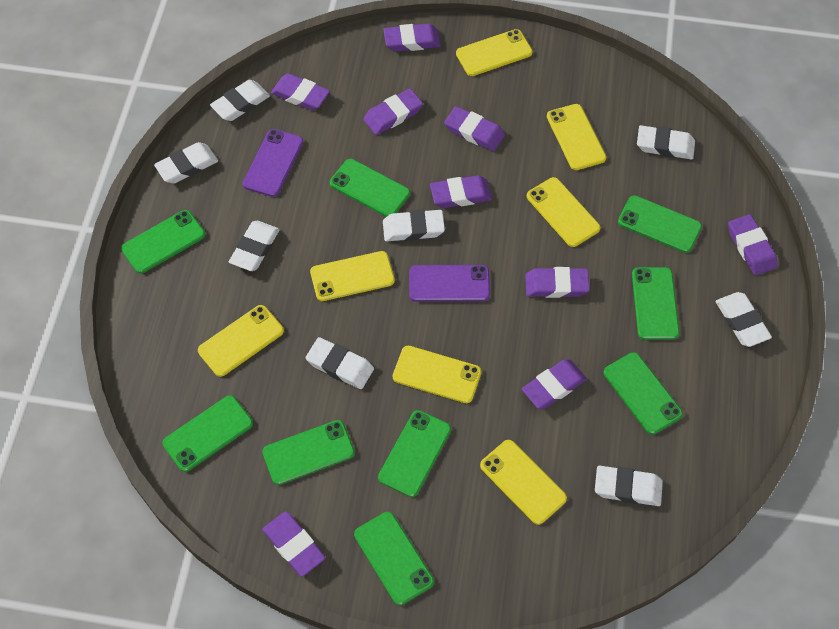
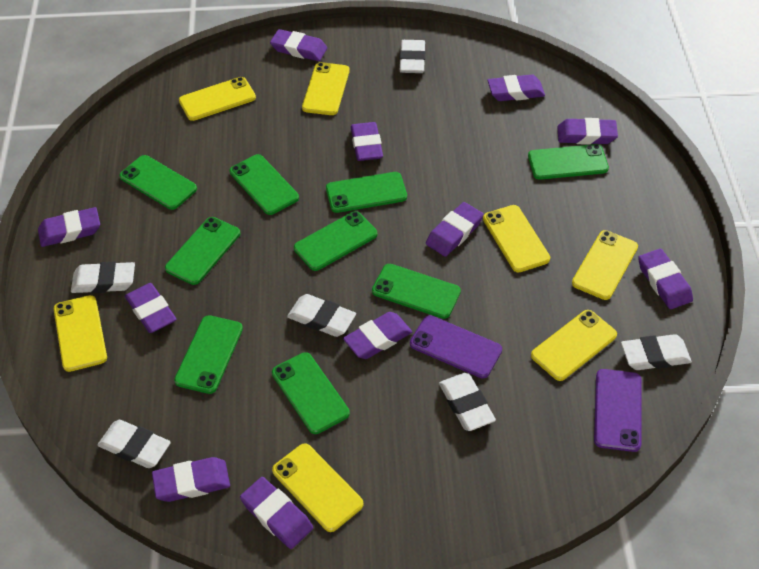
purple eraser: [262,512,325,577] [271,73,330,111] [363,89,423,135] [383,24,441,52] [430,175,492,208] [444,106,505,151] [522,359,587,409] [525,267,590,298] [728,214,778,275] = 9 -> [38,207,100,247] [125,283,176,333] [152,457,230,502] [240,477,313,549] [270,29,327,61] [343,312,412,359] [351,122,383,161] [426,202,484,257] [487,75,545,101] [557,118,618,145] [638,249,693,309] = 11
white eraser: [154,142,218,184] [210,80,270,121] [229,221,280,271] [306,337,374,389] [383,210,445,241] [595,465,663,506] [637,125,695,160] [716,292,772,347] = 8 -> [71,262,135,293] [98,420,171,468] [287,294,356,337] [400,40,425,73] [439,373,496,431] [621,334,692,370] = 6

